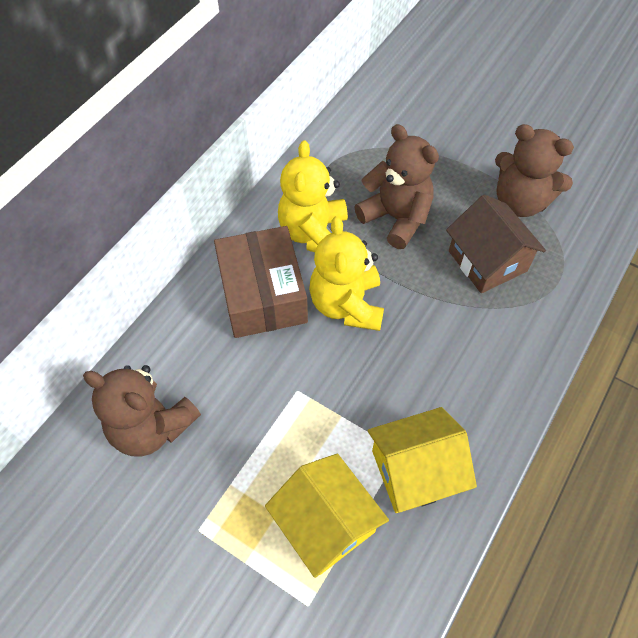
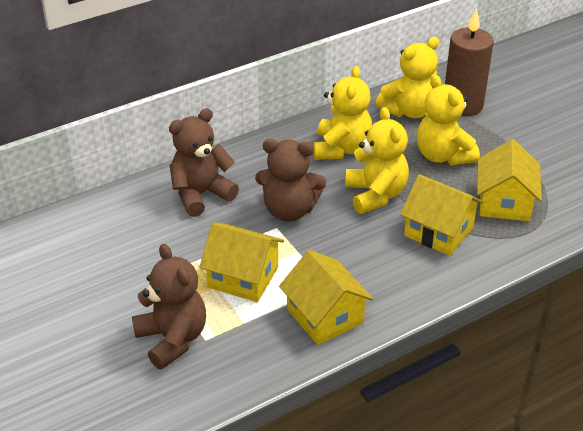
brown box: [214,226,308,338] = 1 -> none = 0
brown candle: none = 0 -> [445,8,494,117] = 1
brown house: [446,194,546,293] = 1 -> none = 0
yellow house: [265,454,389,578] [368,407,477,513] = 2 -> [199,222,284,302] [279,250,374,345] [400,174,483,256] [477,139,542,221] = 4
yellow teddy bear: [278,140,348,252] [309,216,384,331] = 2 -> [314,66,372,160] [345,107,409,214] [375,37,439,118] [417,75,480,166] = 4

